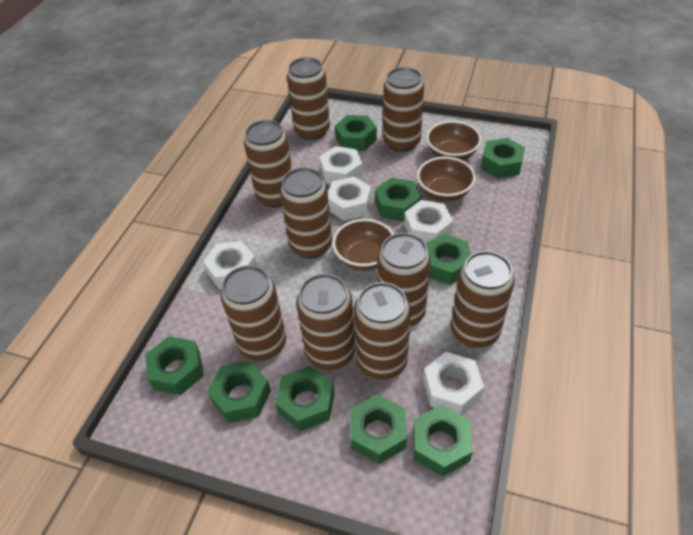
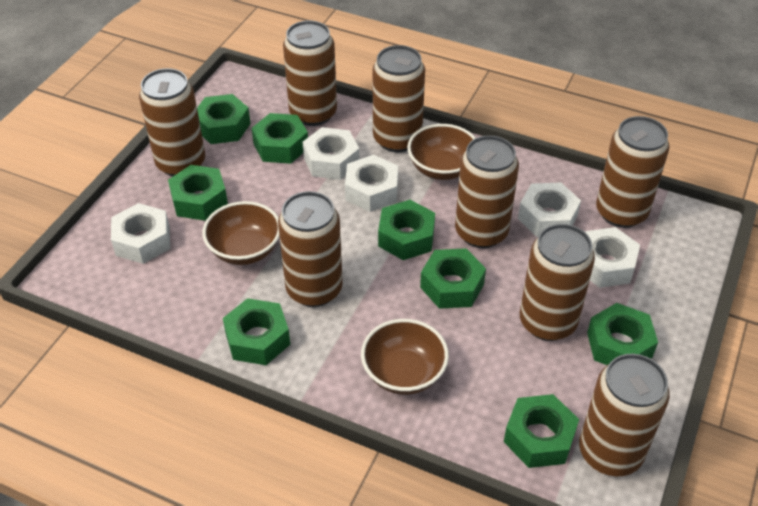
brown can: [221,265,286,361] [244,120,292,207] [280,167,332,259] [287,57,330,140] [296,274,355,370] [354,282,411,380] [377,233,431,327] [384,67,424,152] [451,251,515,348] = 9 -> [139,68,205,176] [278,191,343,307] [283,21,337,126] [372,45,425,152] [455,135,519,248] [520,224,595,341] [579,354,670,476] [596,116,670,228] = 8
green nut: [145,336,204,395] [207,361,271,423] [275,366,335,431] [335,115,377,151] [350,394,407,464] [375,177,421,222] [413,405,473,476] [425,234,471,285] [481,138,525,179] = 9 -> [168,165,228,221] [197,94,251,144] [223,298,290,365] [252,113,308,164] [378,200,435,260] [420,248,486,309] [504,394,579,468] [587,303,658,365] = 8

